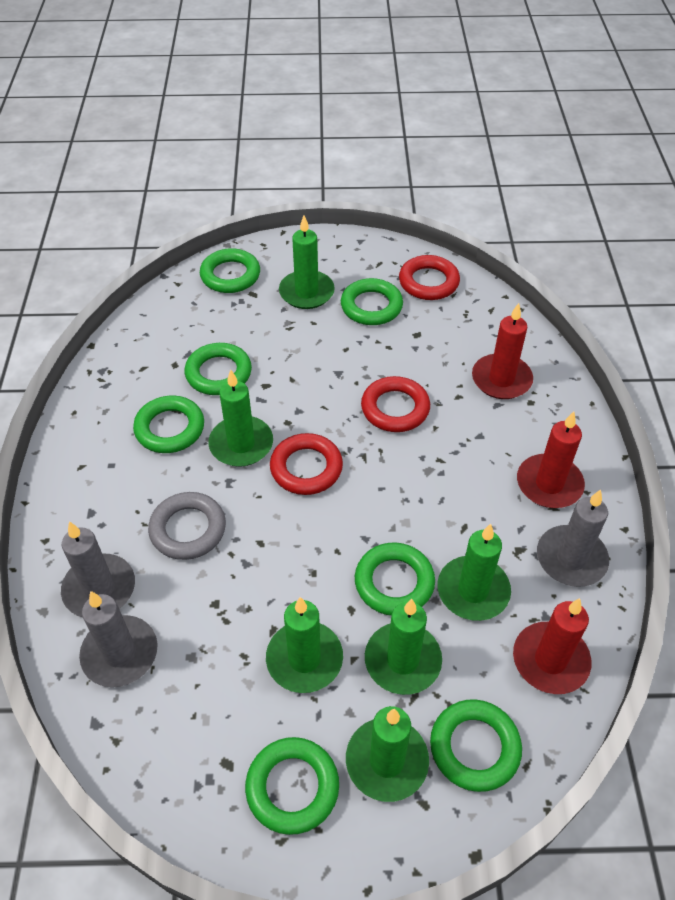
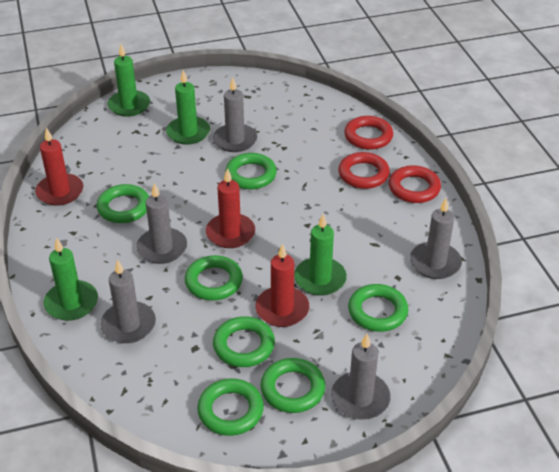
green candle: [208,370,273,467] [266,597,343,693] [279,215,335,309] [346,706,429,802] [365,599,442,695] [437,524,511,621] = 6 -> [43,237,98,321] [108,44,150,117] [166,70,210,145] [294,214,347,296] = 4
grey candle: [61,522,135,617] [79,591,158,687] [537,489,609,587] = 3 -> [100,259,156,343] [136,183,187,264] [213,77,257,152] [331,334,391,420] [410,198,462,279] = 5
grey ring: [148,492,226,560] = 1 -> none = 0

